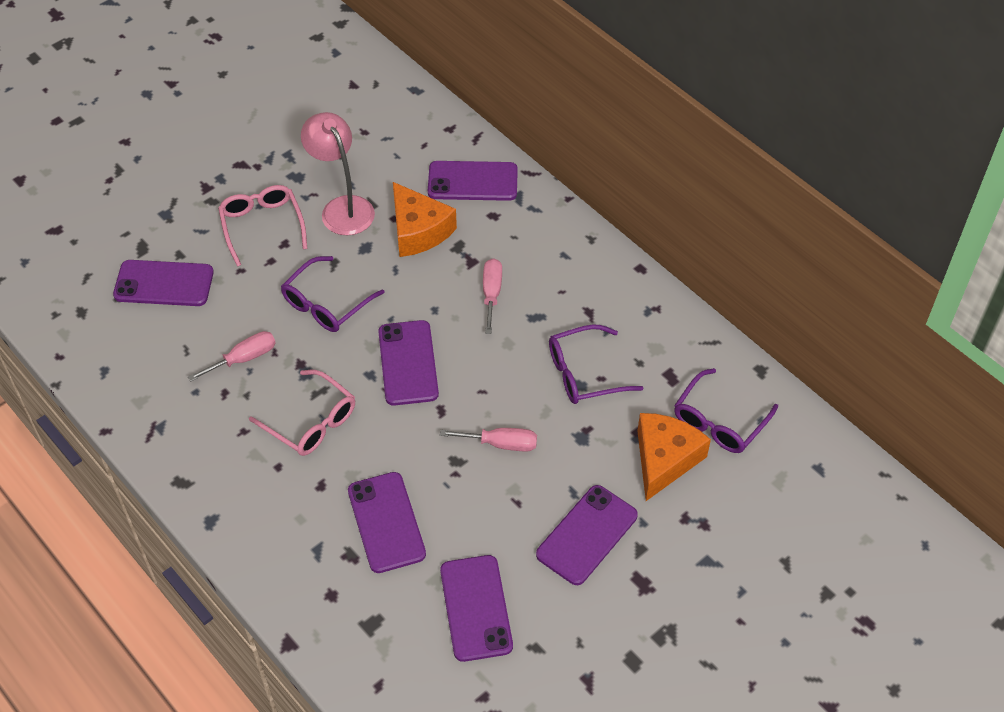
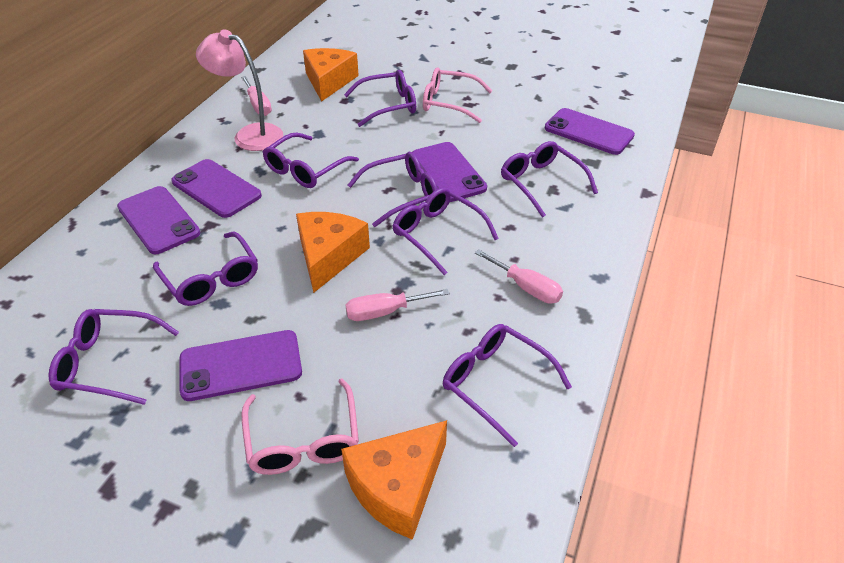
orange cheese: [393,182,457,257] [637,413,711,501] = 2 -> [296,212,370,293] [303,48,359,102] [341,420,447,540] = 3
purple glasses: [281,256,385,332] [549,324,643,404] [674,368,778,453] = 3 -> [48,309,179,405] [153,232,258,306] [263,133,359,188] [344,70,416,127] [348,152,438,227] [392,188,499,275] [443,324,572,447] [501,141,598,218] = 8
purple phone: [113,260,214,306] [348,472,426,573] [378,320,439,406] [428,161,518,201] [440,555,513,662] [536,485,638,585] = 6 -> [117,186,200,254] [171,159,262,218] [180,330,302,401] [412,142,487,202] [545,108,635,155] = 5

